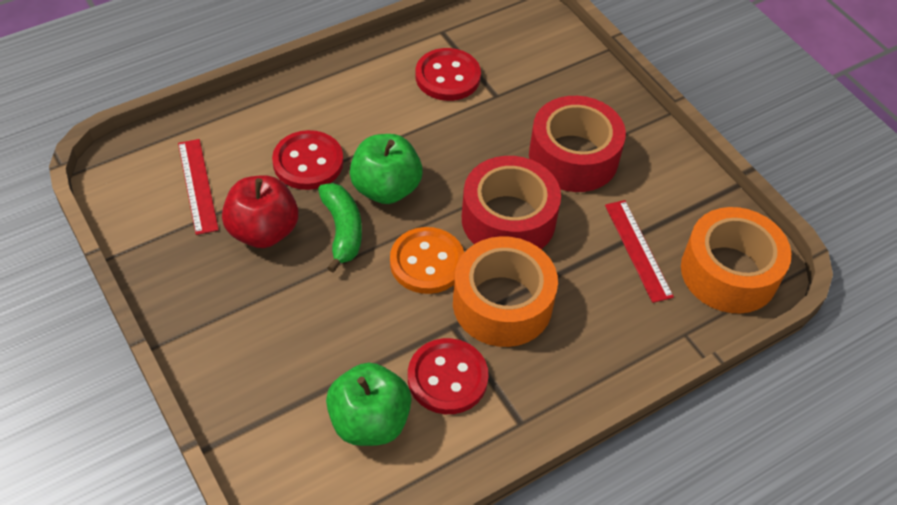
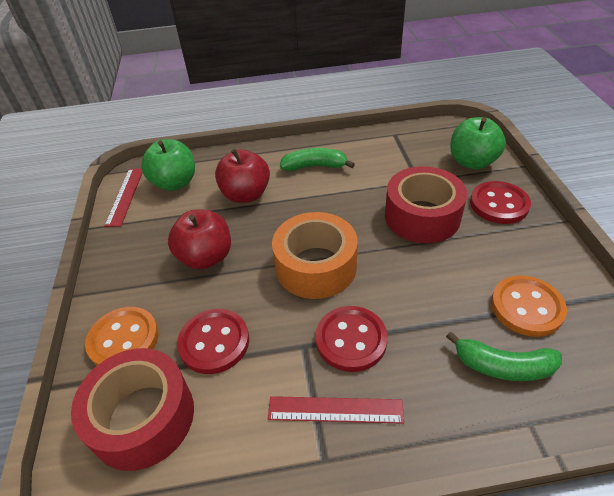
green banana: [318,183,362,272] = 1 -> [280,148,355,171] [446,331,562,381] = 2
orange button: [390,227,464,294] = 1 -> [85,307,159,366] [491,275,567,337] = 2
orange tape: [453,236,558,347] [681,207,791,314] = 2 -> [272,212,358,299] = 1
red apple: [222,175,298,248] = 1 -> [168,210,231,270] [215,149,270,203] = 2

